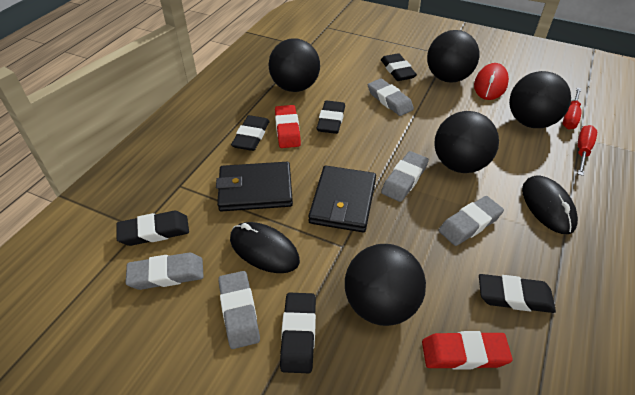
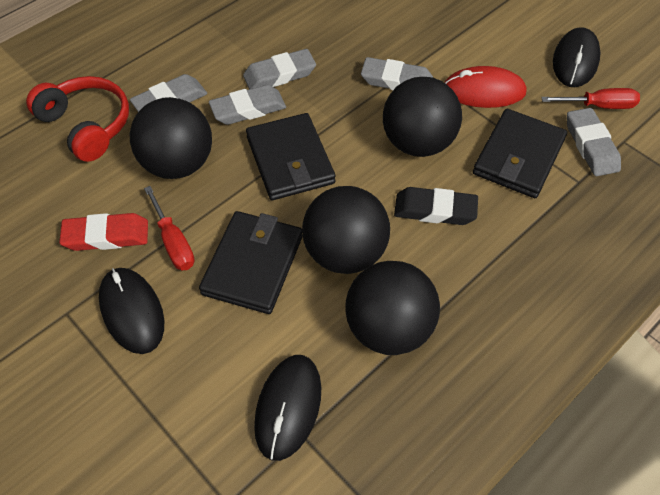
black ball: [268,39,320,92] [345,244,426,326] [427,30,479,83] [434,111,499,173] [509,71,571,128] = 5 -> [130,97,212,179] [302,186,390,274] [345,261,440,355] [383,77,462,157] = 4
black eraser: [116,211,189,246] [231,115,270,151] [280,293,316,373] [317,101,345,134] [381,53,417,81] [479,274,556,313] = 6 -> [394,187,478,225] = 1
black mouse: [230,222,300,273] [522,175,578,234] = 2 -> [99,268,164,354] [254,355,321,461] [553,27,601,87] = 3
black wallet: [216,162,293,211] [308,166,376,232] = 2 -> [199,211,303,314] [246,113,336,200] [473,109,567,198] = 3
red eraser: [275,105,301,148] [422,331,513,370] = 2 -> [59,213,148,251] = 1
red headphones: none = 0 -> [26,76,129,162] = 1

